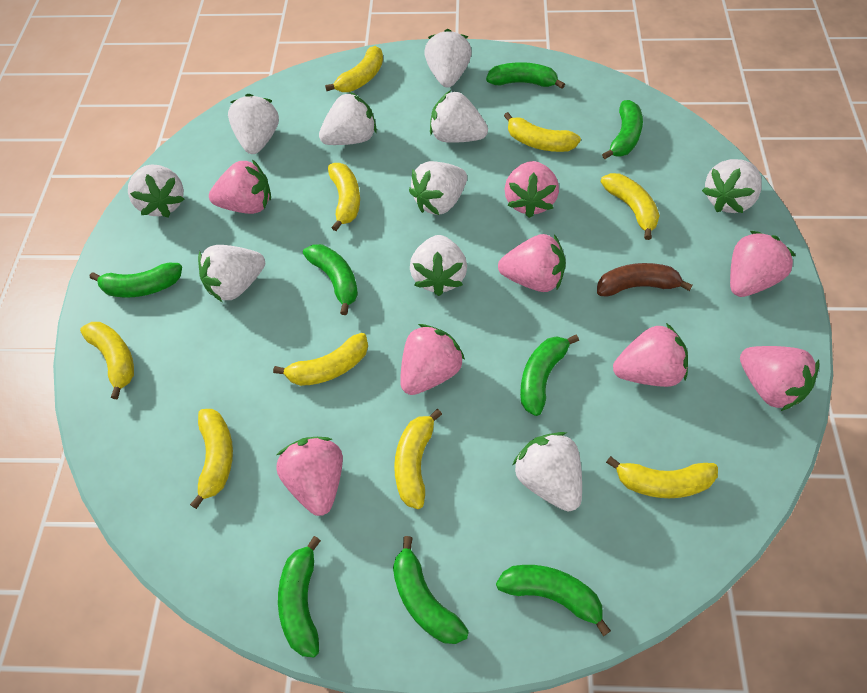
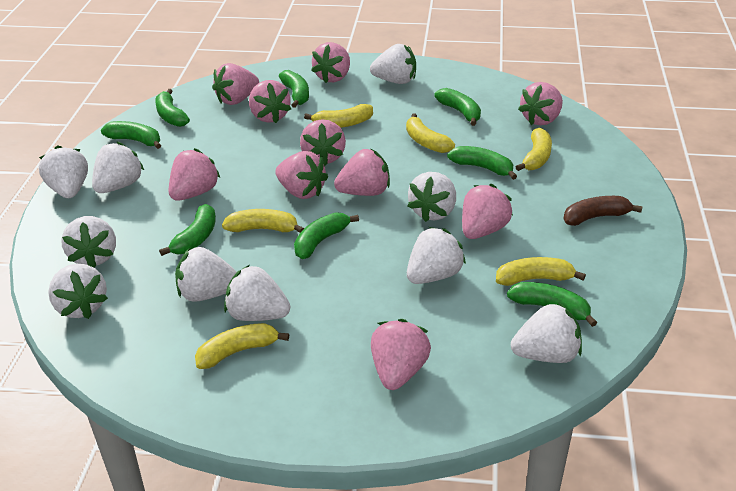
pink strawberry: [209,159,271,214] [276,437,343,516] [400,324,465,395] [498,234,566,292] [505,161,559,218] [613,323,688,387] [730,231,796,297] [740,346,819,411] = 8 -> [169,148,220,201] [212,63,259,105] [249,80,291,123] [275,151,328,199] [300,119,346,166] [311,42,350,83] [334,149,390,196] [371,319,431,390] [462,184,513,239] [518,82,563,126] = 10
yellow banana: [80,322,134,399] [190,409,233,509] [273,333,368,386] [325,46,383,92] [328,163,360,231] [394,409,442,509] [504,112,581,152] [601,173,660,240] [606,456,718,498] = 9 -> [195,323,289,369] [222,209,304,233] [304,104,373,128] [406,113,455,153] [496,257,586,286] [516,128,552,171] = 6

